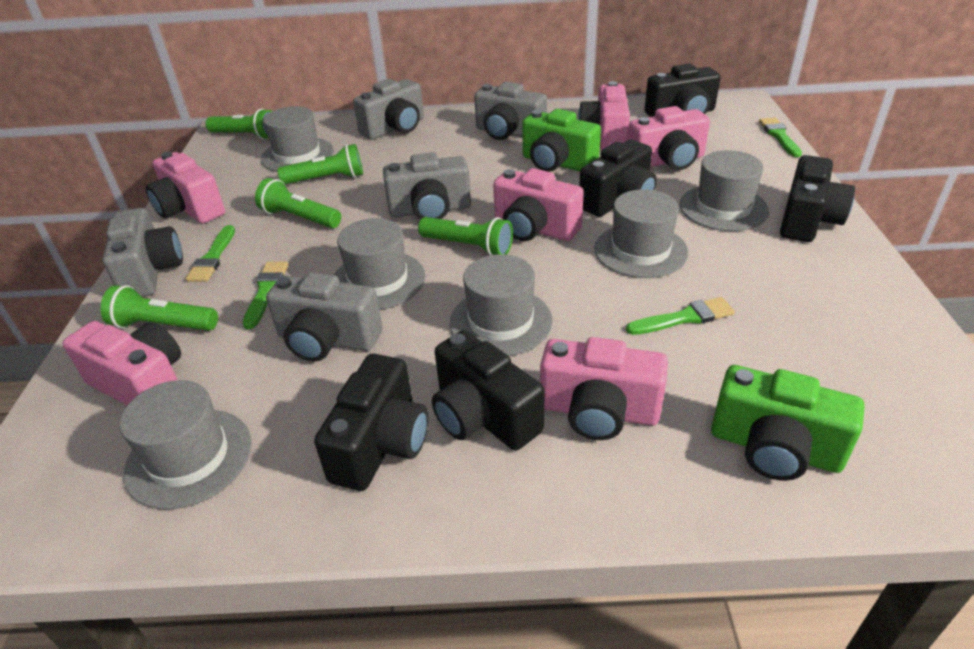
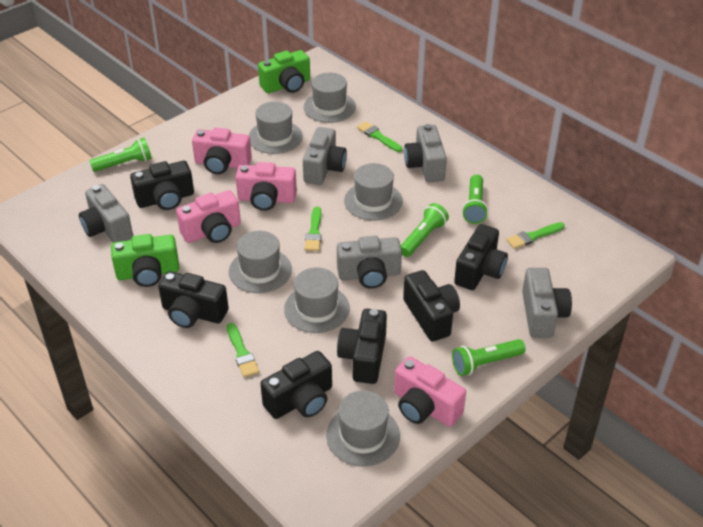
black camera: [314,354,428,491] [432,330,544,451] [579,140,657,217] [645,64,720,117] [780,155,855,242] = 5 -> [130,161,194,210] [158,271,229,328] [260,351,332,419] [337,309,387,384] [403,270,460,341] [454,224,508,290] = 6
green flashlight: [100,285,218,331] [205,109,272,140] [255,178,341,228] [277,144,363,184] [418,217,513,255] = 5 -> [90,137,152,172] [401,203,449,257] [452,339,526,376] [462,175,488,224] = 4
pink camera: [63,321,181,405] [145,152,225,224] [493,168,584,241] [540,337,668,440] [578,81,630,150] [627,106,710,170] = 6 -> [176,190,241,243] [192,128,252,174] [236,162,297,211] [394,356,466,427] = 4

